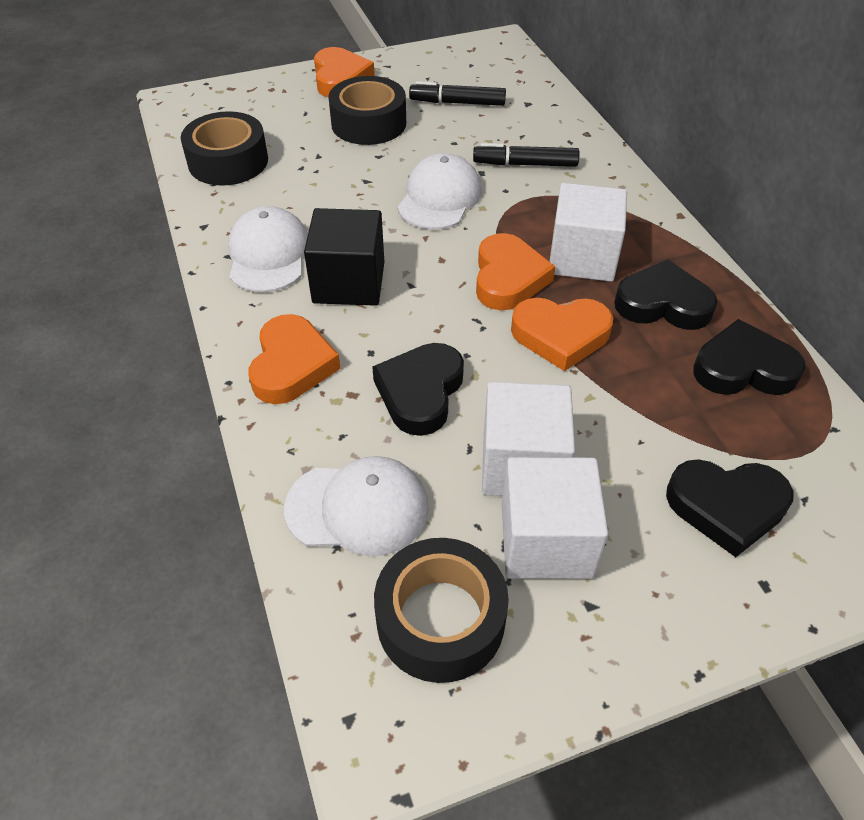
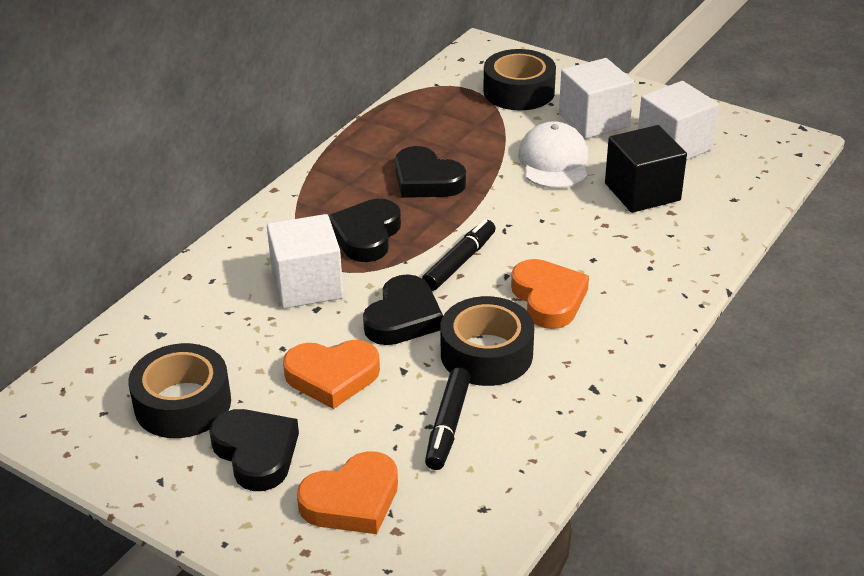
orange heart: [248,314,341,404] [314,47,375,97] [476,233,556,310] [511,298,613,371] = 4 -> [283,340,380,409] [297,451,398,534] [511,259,589,329] = 3
white cap: [228,206,308,292] [284,456,429,556] [398,153,482,230] = 3 -> [518,121,588,189] = 1

